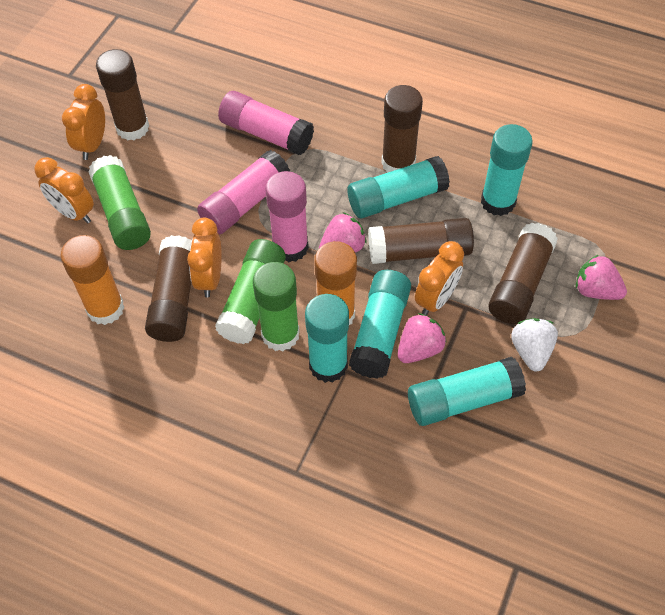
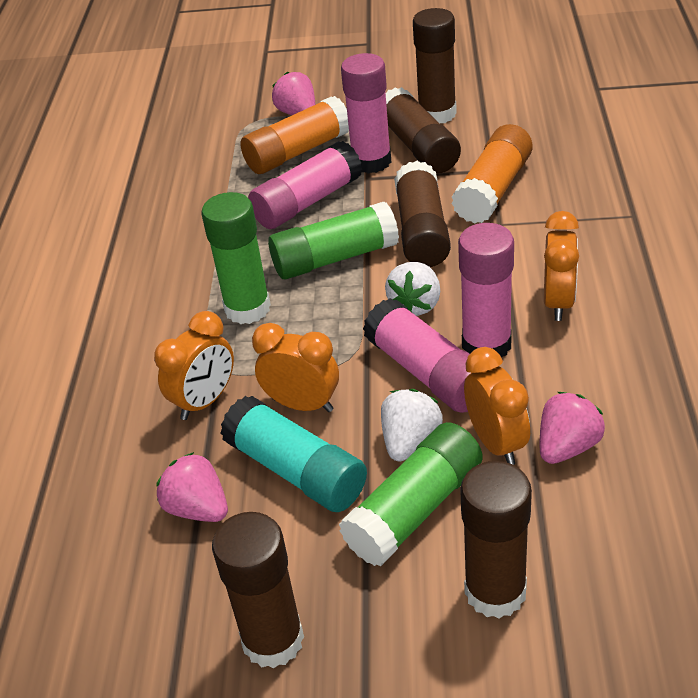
pink glue stick: [197,150,290,234] [218,91,314,155] [266,171,309,262] = 3 -> [248,141,362,229] [341,53,392,174] [363,298,470,413] [458,223,514,358] = 4
turquoise glue stick: [305,294,349,383] [348,156,450,218] [349,270,411,379] [408,357,526,426] [481,124,533,216] = 5 -> [220,396,367,512] = 1
white strawberry: [511,318,558,371] = 1 -> [381,389,443,461] [385,262,440,316] = 2

